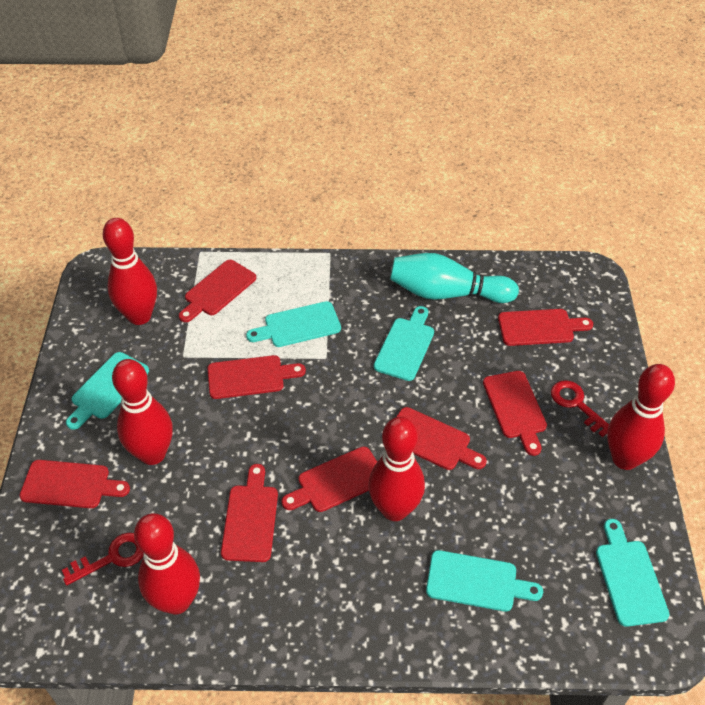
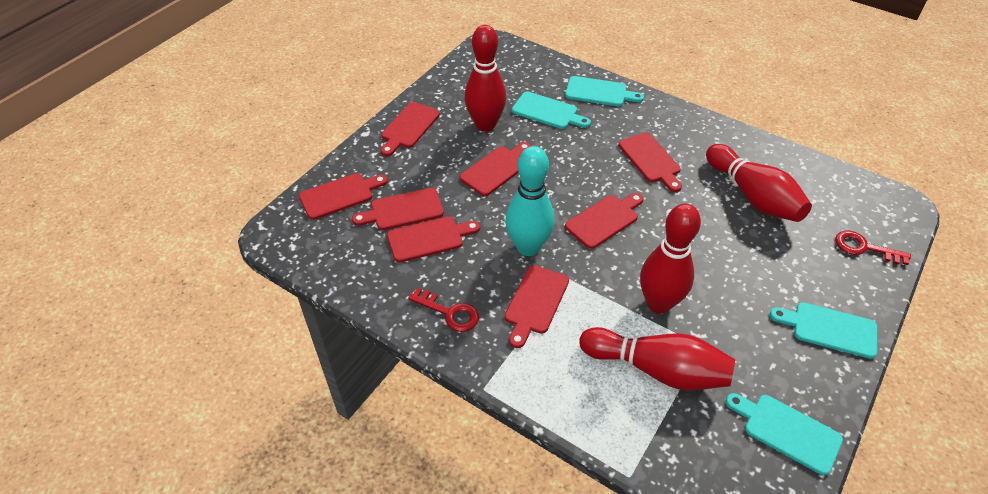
red bowling pin: [103,218,157,325] [112,359,173,465] [134,513,200,614] [368,417,425,521] [607,364,675,470] = 5 -> [465,25,506,132] [579,327,735,390] [640,204,701,314] [706,144,812,222] = 4
turquoise cutting board: [66,352,149,430] [246,301,341,347] [374,306,434,381] [426,550,543,612] [596,519,669,627] = 5 -> [512,92,591,129] [565,76,644,106] [725,393,843,475] [770,302,877,359] = 4

